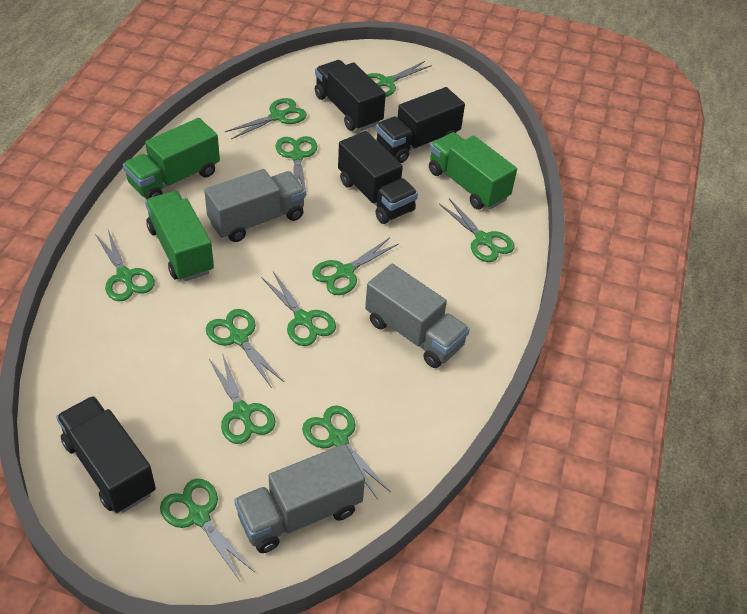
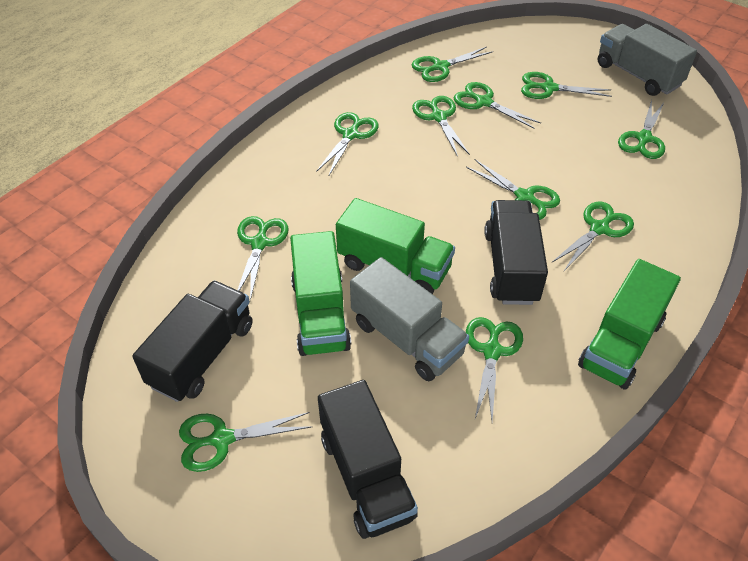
black truck: [56,396,156,513] [315,60,386,131] [338,131,418,224] [376,87,465,163] = 4 -> [132,281,253,402] [318,380,418,539] [484,200,548,305] = 3
grey truck: [204,169,306,242] [234,444,365,553] [365,264,470,368] = 3 -> [350,257,469,381] [598,24,697,96] = 2

